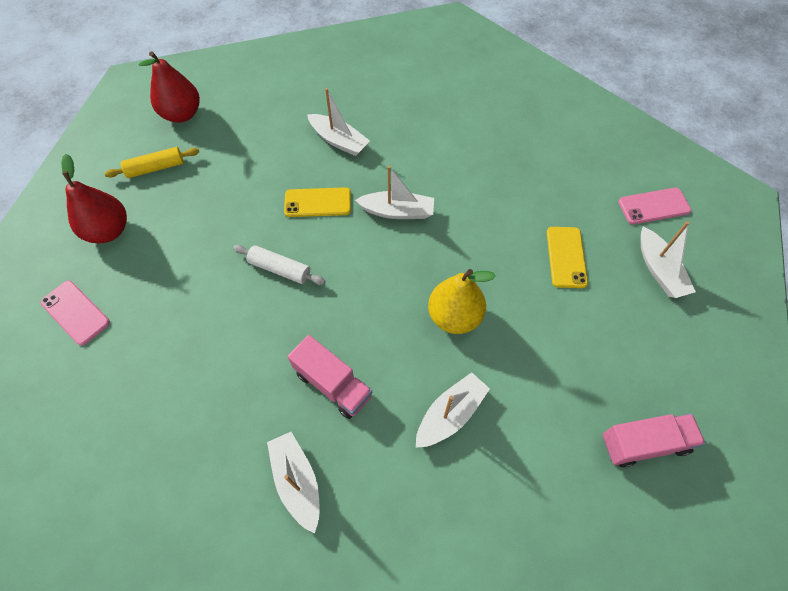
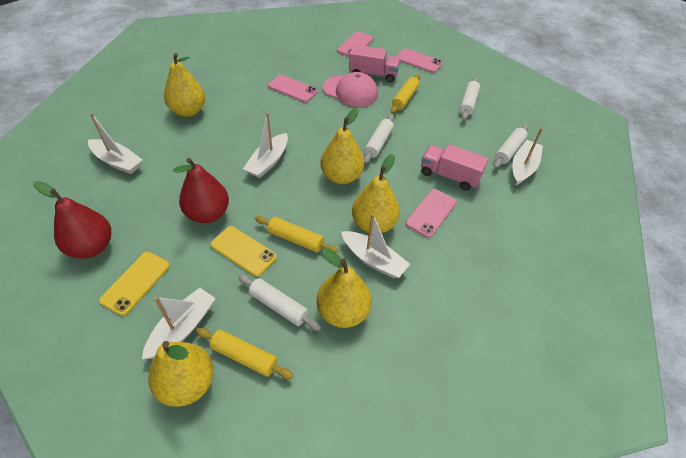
pink cap: none = 0 -> [323,72,378,107] = 1
pink phone: [40,280,110,346] [618,188,691,224] = 2 -> [268,75,318,103] [337,31,373,57] [396,48,443,73] [405,189,457,238] = 4
white rolling pin: [233,245,325,285] = 1 -> [238,274,321,331] [364,115,394,164] [460,78,480,120] [494,125,528,168] = 4
yellow pear: [428,269,496,334] = 1 -> [148,341,214,407] [164,53,205,117] [317,248,372,328] [320,108,364,184] [352,154,400,233] = 5
yellow rolling pin: [104,147,199,178] = 1 -> [196,328,293,379] [255,216,338,253] [391,74,420,114] = 3

